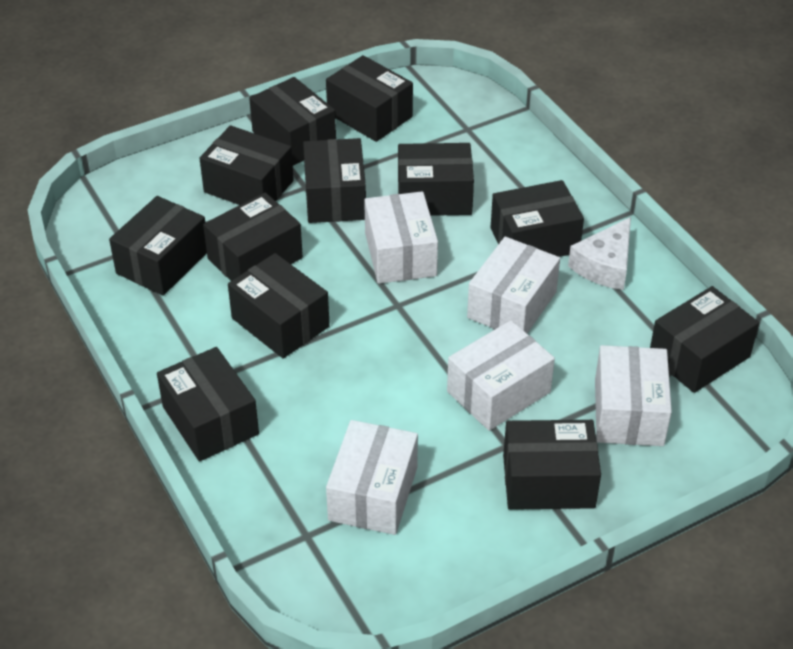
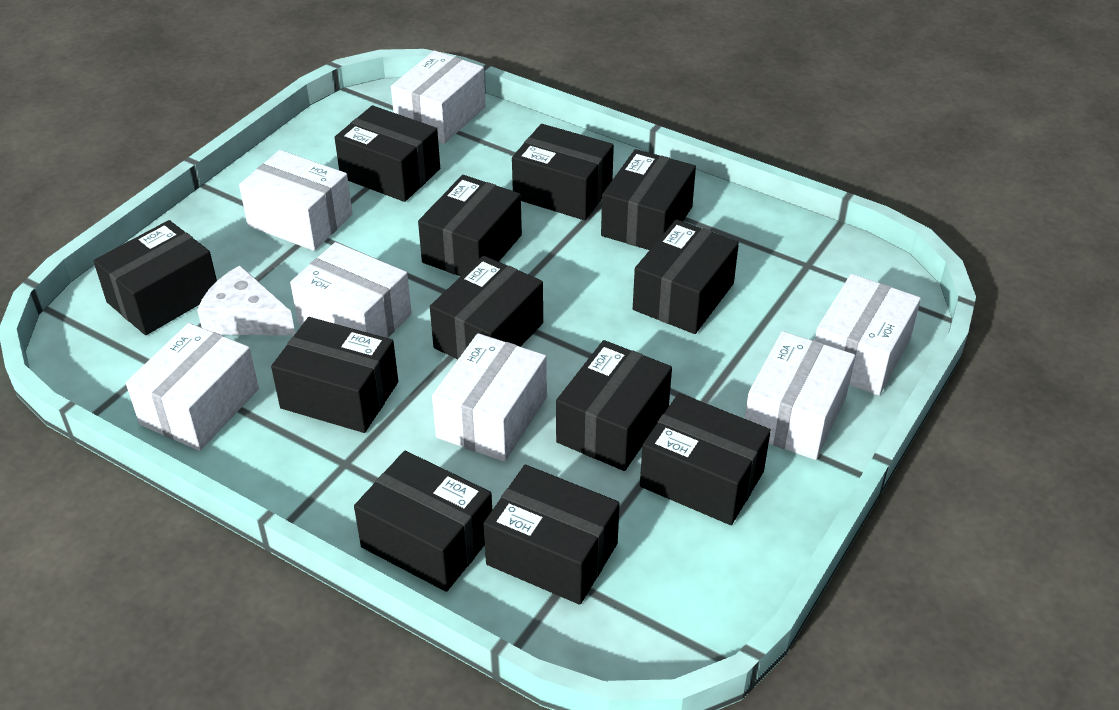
white box: [326,420,418,535] [364,191,438,284] [447,320,555,431] [467,237,560,333] [595,345,672,446] = 5 -> [126,323,259,451] [239,150,353,251] [290,242,412,338] [391,50,486,144] [432,333,547,462] [745,331,855,460] [815,274,921,396] = 7

